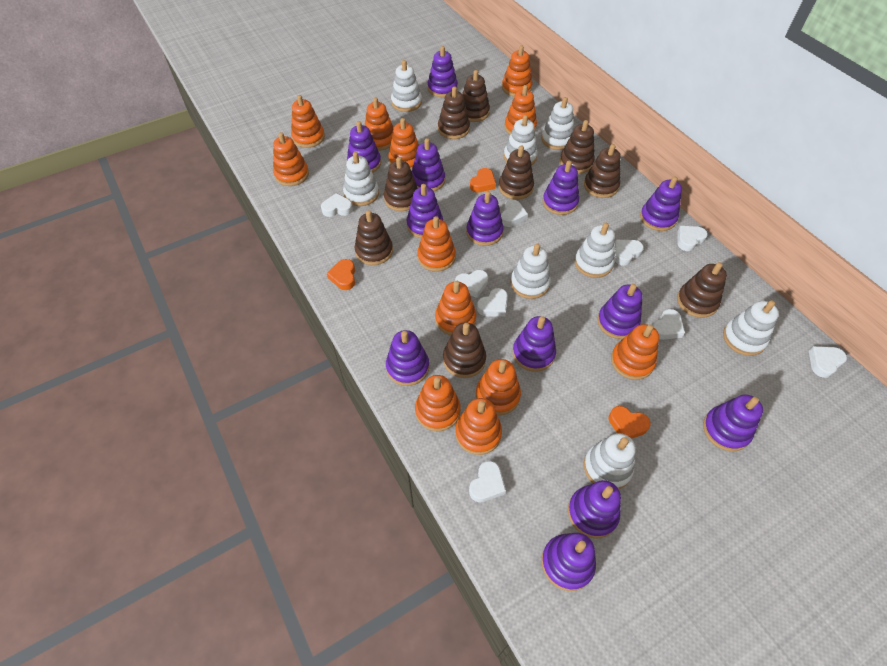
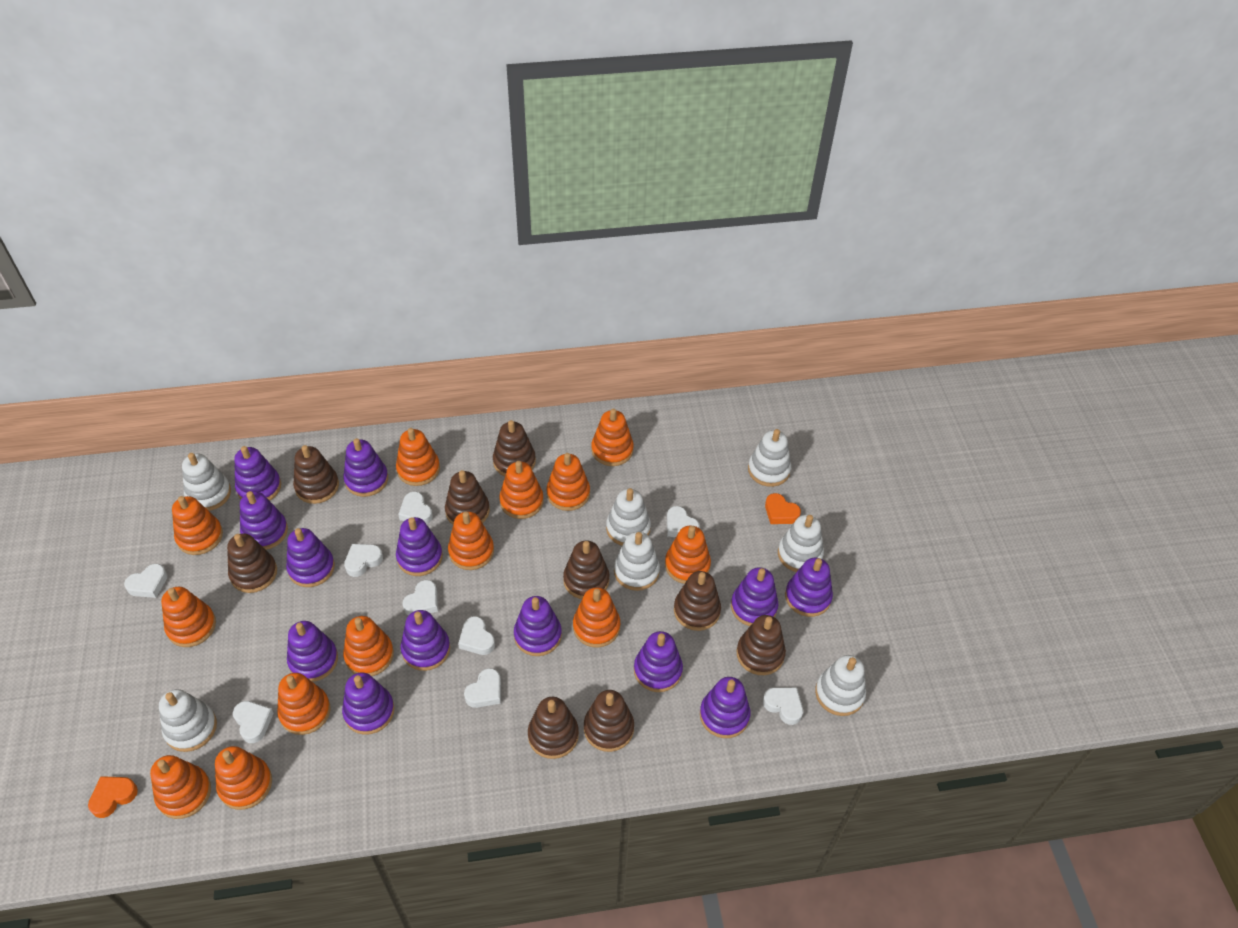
orange heart: [327,259,355,290] [470,168,496,193] [609,406,651,439] = 3 -> [88,776,138,818] [765,493,801,524] = 2
orange stacking toy: [273,132,309,186] [291,95,325,148] [365,97,394,150] [388,118,419,171] [415,375,461,431] [417,216,456,272] [435,281,476,335] [455,398,502,455] [476,359,521,415] [502,45,533,96] [504,85,537,135] [611,324,659,380] = 12 -> [150,755,211,819] [161,587,216,647] [172,496,223,555] [215,746,272,810] [277,673,330,735] [343,616,394,676] [396,428,440,486] [448,511,494,570] [499,461,543,519] [547,453,590,511] [573,587,620,648] [591,409,634,466] [665,526,711,584] = 13
white stacking toy: [343,152,379,206] [391,60,422,112] [504,115,538,165] [511,244,551,299] [541,97,574,150] [574,223,615,278] [584,433,636,489] [723,300,779,356] = 8 -> [159,689,217,752] [182,453,231,511] [606,488,651,546] [614,532,660,591] [748,429,791,487] [778,515,824,572] [815,655,866,716] = 7

